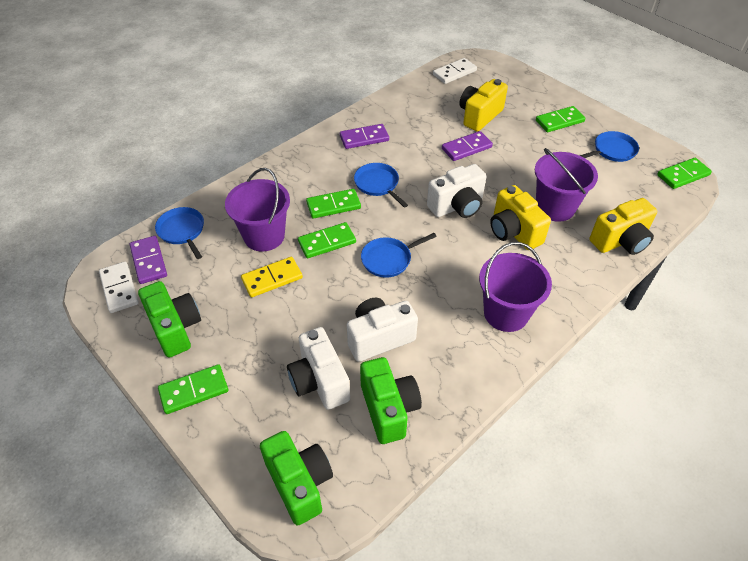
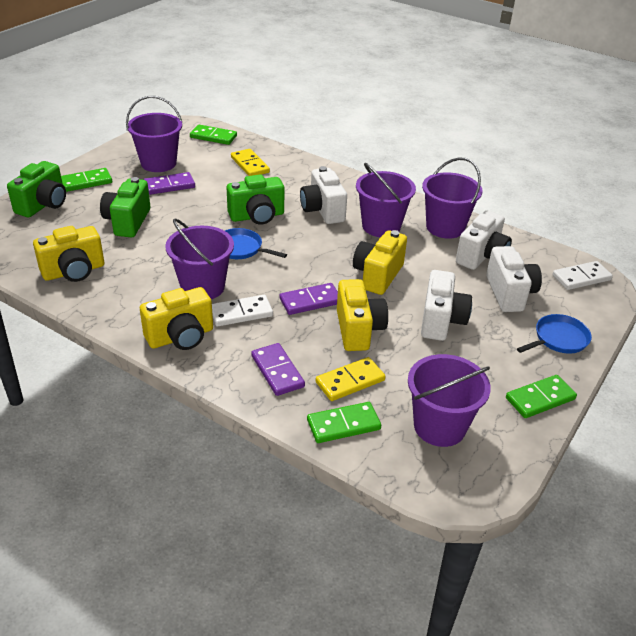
blue pan: [155,207,204,259] [354,163,408,208] [361,233,437,278] [580,131,639,162] = 4 -> [225,228,287,259] [517,314,592,354] = 2
green domino: [158,364,228,414] [298,222,356,258] [306,189,361,219] [536,106,585,132] [657,158,712,189] = 5 -> [61,168,112,192] [190,125,237,145] [307,402,381,443] [506,375,577,418] = 4
purple bucket: [225,168,290,251] [479,242,552,332] [535,148,598,222] = 3 -> [126,96,182,172] [165,218,234,299] [356,163,416,237] [408,354,491,447] [422,157,482,239] = 5
white camera: [287,327,350,410] [347,298,418,362] [427,164,487,218] = 3 -> [300,166,347,224] [421,270,472,341] [456,210,512,270] [486,246,542,312] = 4
yellow camera: [459,79,508,132] [490,185,551,250] [590,198,657,255] = 3 -> [33,226,104,282] [140,287,213,350] [337,279,388,351] [353,230,407,295] = 4
yellow domino: [241,257,303,297] = 1 -> [231,149,270,176] [316,357,386,401] = 2

